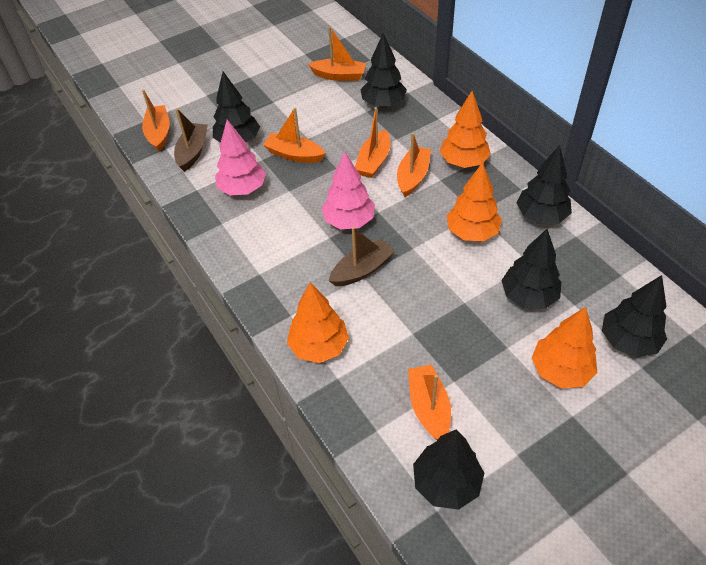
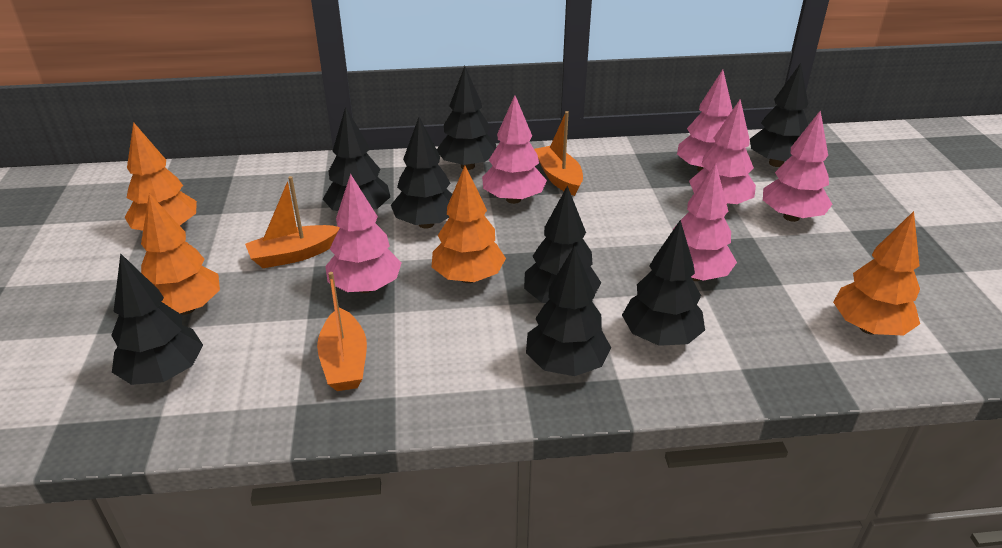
black tree: [213,71,260,143] [360,33,407,108] [413,430,484,510] [501,229,561,309] [517,145,572,224] [602,275,667,357] = 6 -> [111,253,203,385] [323,106,390,211] [391,117,452,229] [437,66,496,170] [524,186,601,303] [526,246,611,376] [622,220,705,346] [750,63,808,167] = 8
brown boat: [174,108,208,172] [329,227,395,286] = 2 -> none = 0
orange boat: [142,90,170,152] [263,108,326,163] [308,26,366,81] [355,107,390,178] [397,133,431,197] [408,364,451,440] = 6 -> [245,176,340,268] [317,272,367,391] [534,111,583,196] = 3
pink tree: [215,120,266,195] [322,152,375,230] = 2 -> [325,174,402,293] [482,95,547,204] [673,164,737,281] [677,69,733,172] [689,99,756,204] [763,110,832,222] = 6

